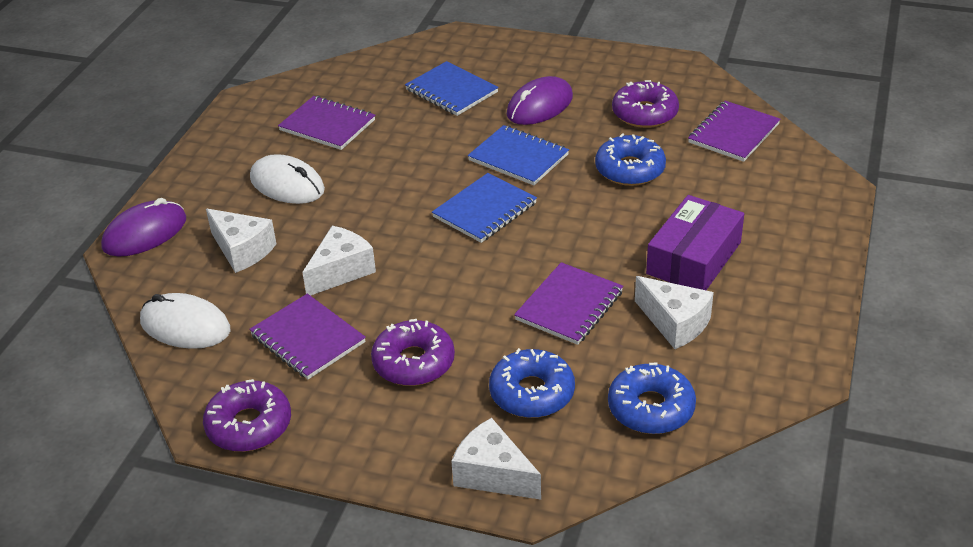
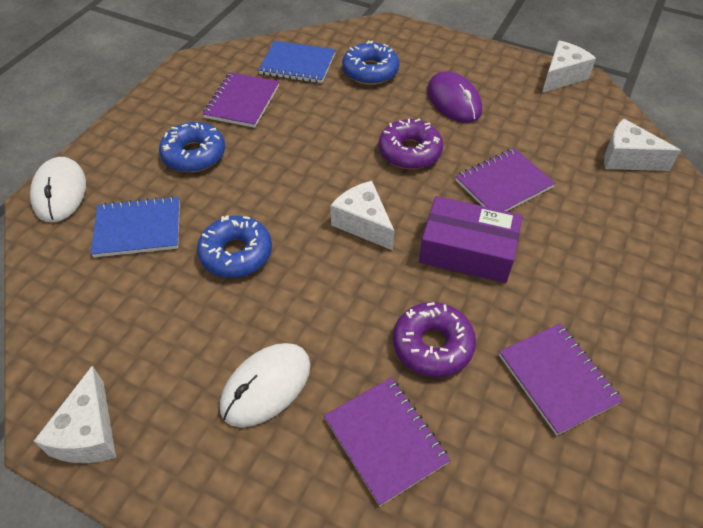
blue notebook: [405,61,499,116] [432,173,537,243] [468,125,569,185] = 3 -> [90,196,180,257] [258,41,336,83] = 2
purple donut: [203,379,291,452] [371,319,455,386] [612,80,679,128] = 3 -> [378,118,443,169] [393,302,476,377] = 2
purple mouse: [101,198,186,257] [506,76,573,125] = 2 -> [427,71,482,123] = 1

